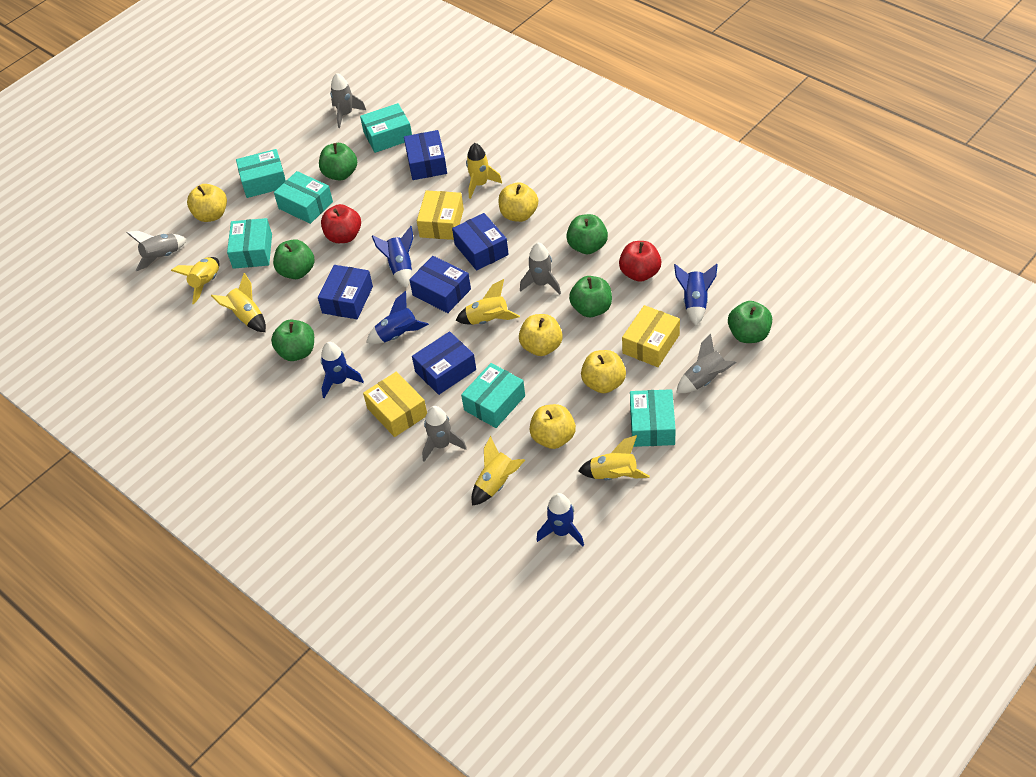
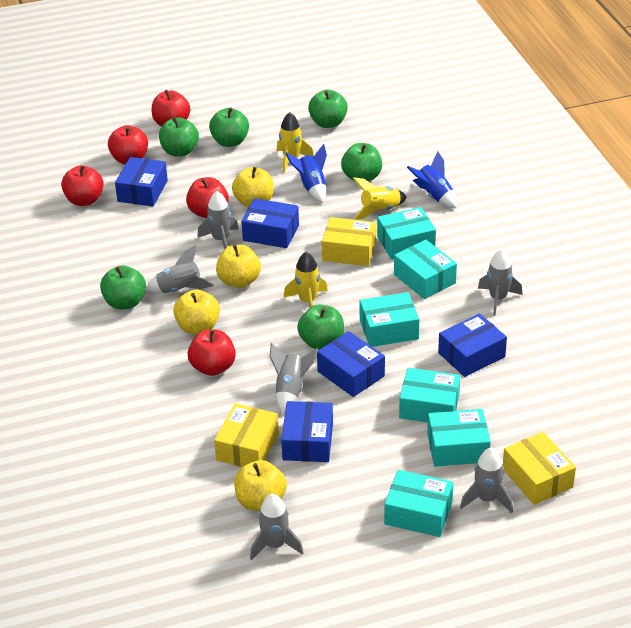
blue rocket: [321,342,364,398] [366,291,429,344] [372,226,413,288] [537,493,584,546] [674,264,718,326] = 5 -> [285,144,327,203] [407,151,457,208] = 2
grey rocket: [127,231,187,271] [330,73,366,128] [422,406,467,462] [520,243,561,294] [676,333,737,393] = 5 -> [145,245,213,293] [197,191,239,249] [250,494,304,561] [270,343,318,414] [460,448,513,513] [478,249,522,316] = 6
red apple: [321,204,361,243] [619,241,661,282] = 2 -> [61,165,104,206] [108,125,148,165] [152,90,190,127] [186,177,229,218] [188,330,236,376] = 5
yellow apple: [187,184,227,222] [499,182,538,222] [519,314,563,356] [529,404,576,449] [581,350,626,393] = 5 -> [173,290,220,334] [216,244,261,288] [232,167,274,208] [234,460,287,511] = 4
yellow rocket: [171,257,219,304] [211,273,266,332] [455,279,520,325] [466,143,502,199] [472,436,525,506] [578,435,650,480] = 6 -> [277,112,314,173] [284,252,328,308] [353,177,407,220] = 3

